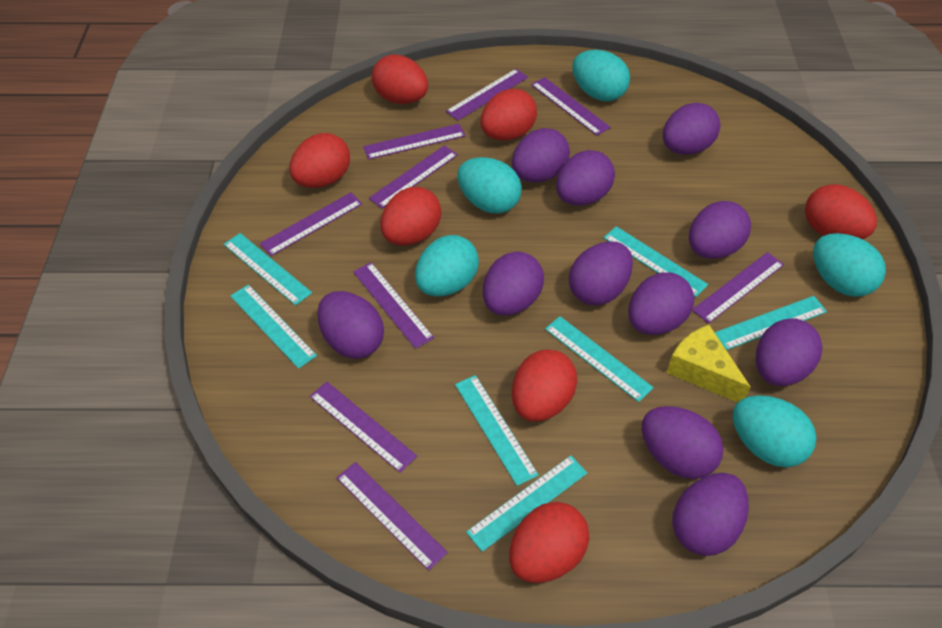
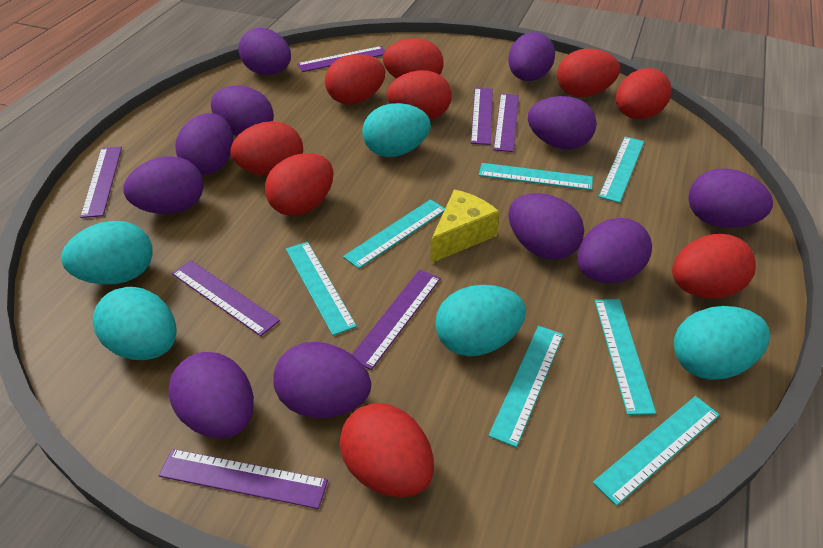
purple ruler: [260,192,363,256] [310,382,417,473] [336,462,448,571] [353,262,434,349] [363,124,465,160] [369,145,458,209] [446,69,528,121] [531,77,611,136] [692,252,784,324] = 9 -> [80,147,122,218] [159,449,328,509] [172,260,280,336] [297,46,385,72] [352,270,441,370] [471,88,493,145] [493,94,519,152] = 7
red egg: [289,133,350,188] [372,54,428,104] [381,187,441,246] [481,89,537,141] [509,502,590,583] [512,349,577,422] [805,184,877,239] = 7 -> [231,121,303,176] [265,153,334,216] [325,54,385,105] [340,403,434,498] [383,38,443,78] [387,70,452,120] [557,48,620,97] [616,68,671,119] [672,234,756,299] = 9

